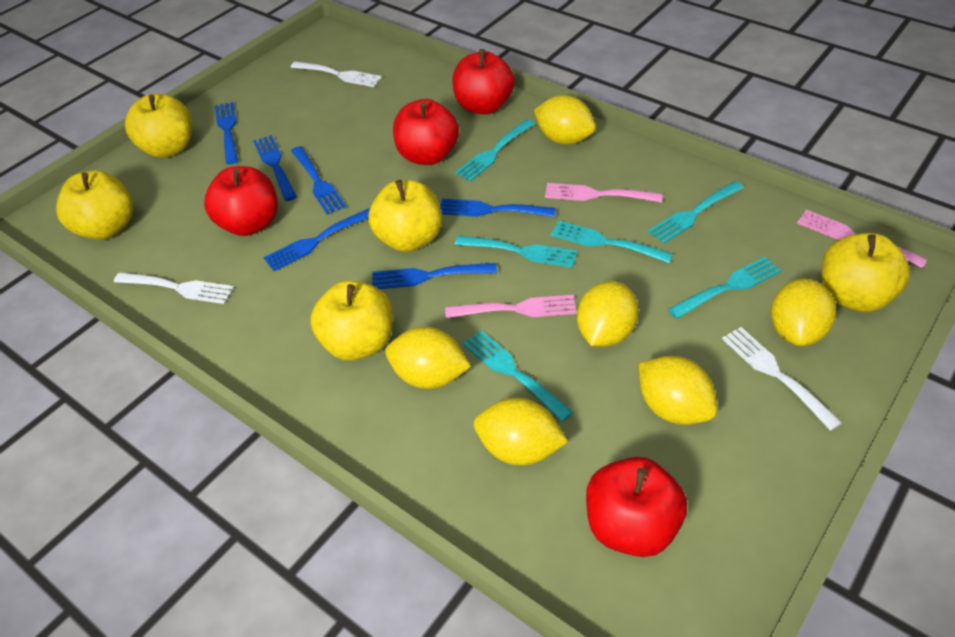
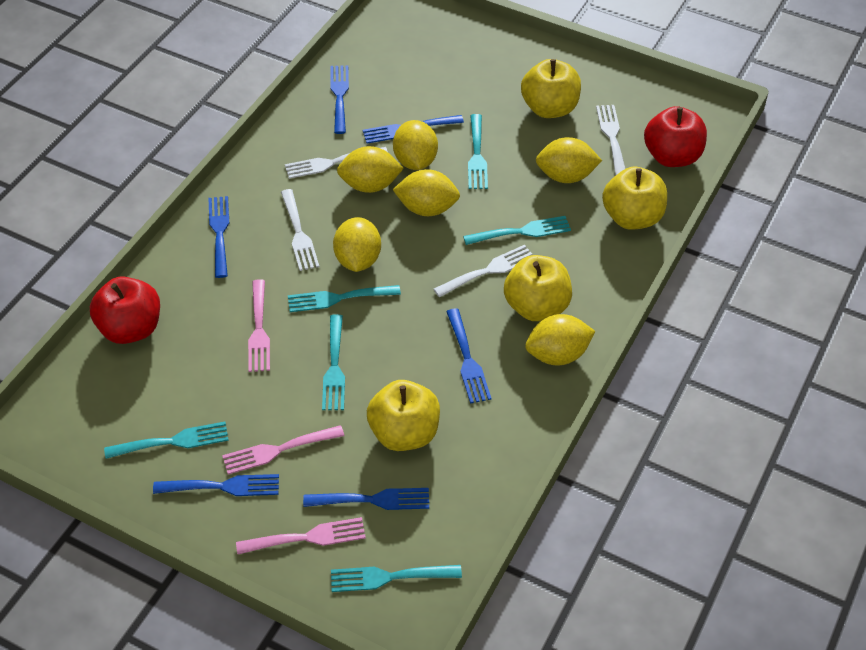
red apple: [204,166,278,236] [393,99,459,165] [452,49,514,114] [586,457,687,557] = 4 -> [90,276,160,344] [644,106,707,167] = 2
white fork: [114,272,234,304] [290,61,382,87] [722,327,842,431] = 3 -> [281,189,319,271] [285,147,388,179] [434,245,532,297] [596,105,625,176] = 4
yellow apple: [56,170,133,240] [125,94,192,158] [310,281,393,360] [368,180,442,252] [822,233,910,312] = 5 -> [367,380,440,451] [504,255,572,321] [521,59,581,118] [602,167,667,230] = 4

